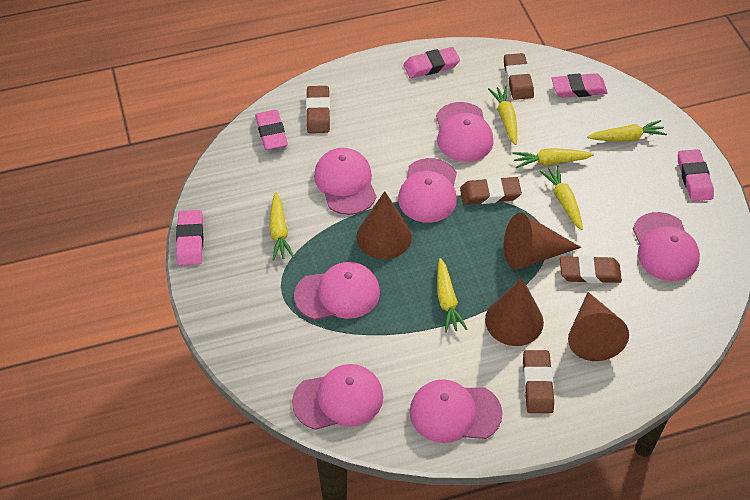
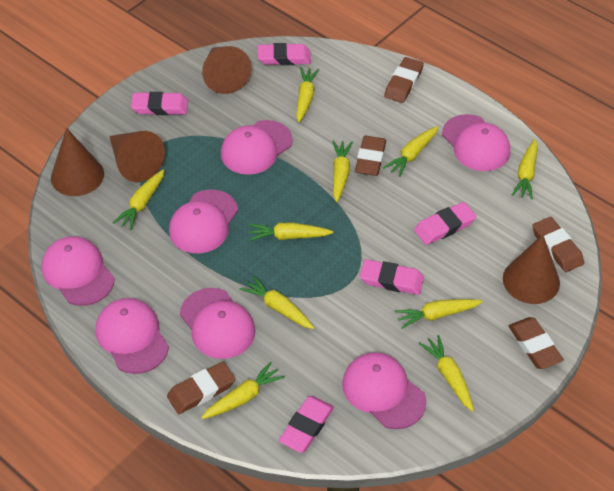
yellow carrot: [269,192,294,261] [437,258,467,333] [488,86,517,145] [513,148,594,168] [539,165,583,230] [587,120,667,142] = 6 -> [113,169,165,230] [201,362,285,419] [239,275,314,329] [249,222,333,241] [296,67,319,123] [333,140,353,202] [383,126,438,177] [395,299,483,329] [419,335,474,412] [512,139,538,200] = 10

